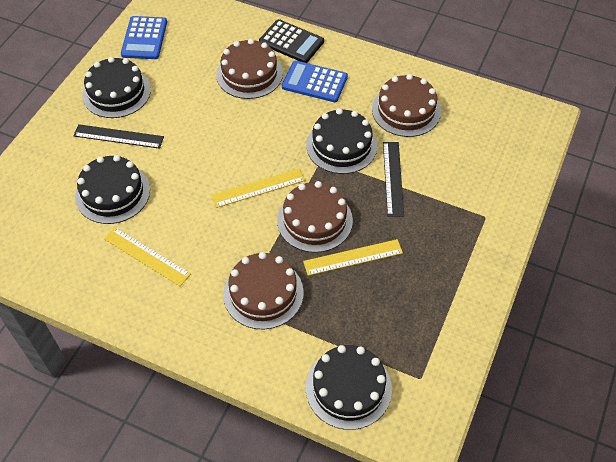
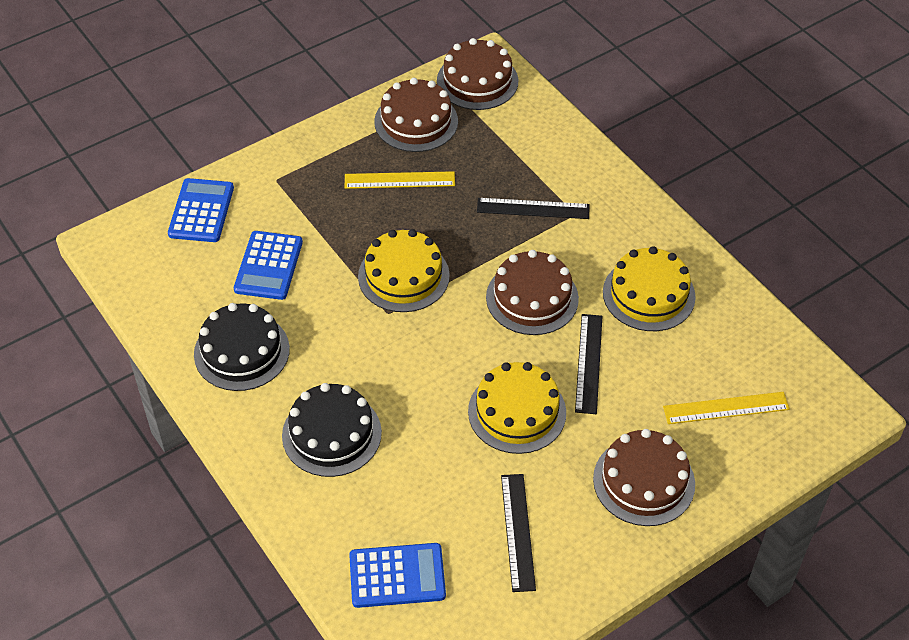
black cake: [75,155,150,224] [82,57,151,118] [306,108,377,174] [306,345,392,430] = 4 -> [194,303,290,391] [282,383,382,477] = 2
black calculator: [259,19,324,63] = 1 -> none = 0
black ruler: [73,124,164,149] [383,142,404,216] = 2 -> [477,198,590,219] [501,474,536,592] [575,314,602,414] = 3
blue calculator: [121,16,167,59] [282,60,348,102] = 2 -> [168,178,234,242] [234,231,303,300] [349,543,446,608] = 3
yellow cake: none = 0 -> [358,229,450,312] [468,362,566,454] [603,246,696,331] = 3
yellow ruler: [104,227,191,286] [212,169,305,208] [303,239,403,276] = 3 -> [345,171,455,189] [663,392,790,424] = 2

